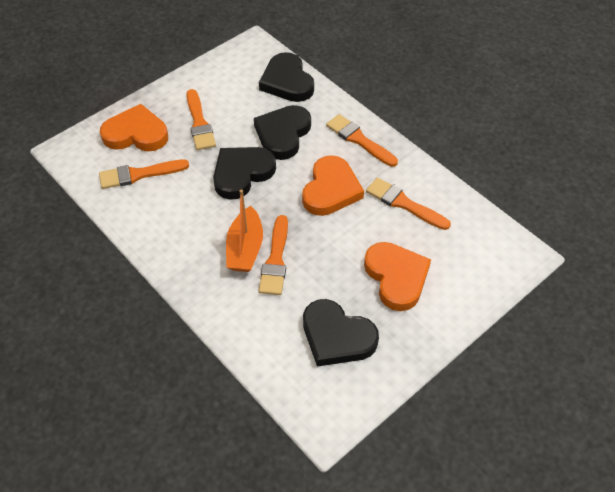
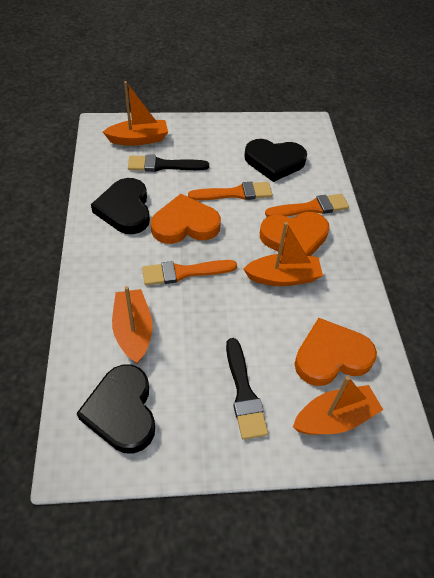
black brush: none = 0 -> [128,155,209,172] [226,338,268,440] = 2
black heart: [213,147,276,200] [254,105,311,160] [259,52,314,102] [303,299,379,367] = 4 -> [77,365,155,453] [91,178,150,234] [244,139,307,182] = 3
orange boat: [226,189,263,272] = 1 -> [103,81,168,146] [112,286,153,364] [243,222,323,286] [293,376,383,434] = 4
orange brush: [99,160,189,189] [187,89,216,150] [259,215,288,295] [326,114,398,167] [366,177,451,230] = 5 -> [142,260,237,285] [188,182,272,200] [265,194,349,217] = 3

